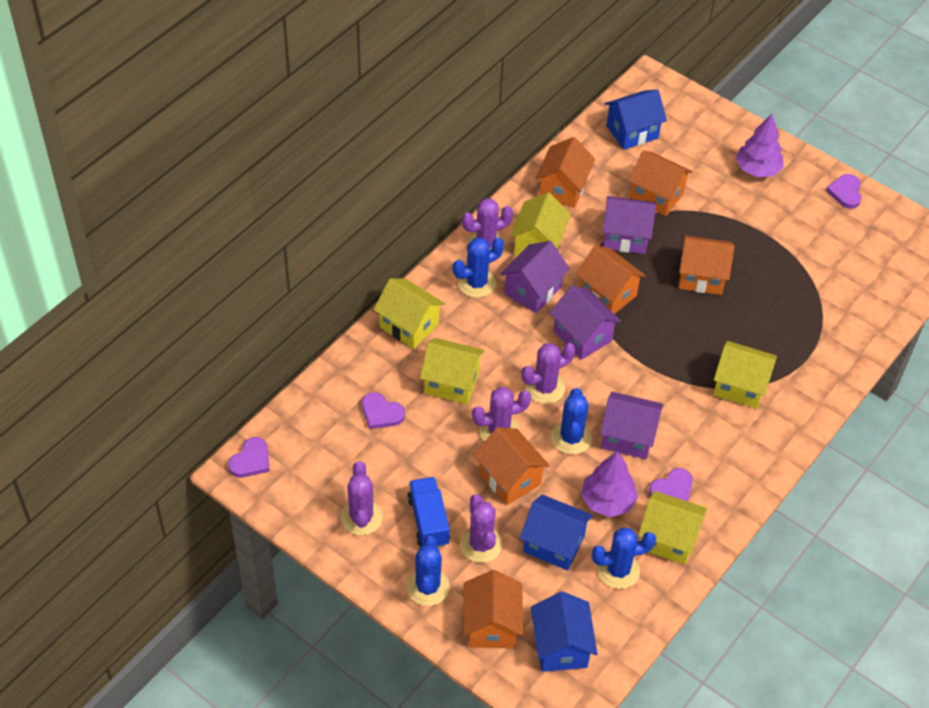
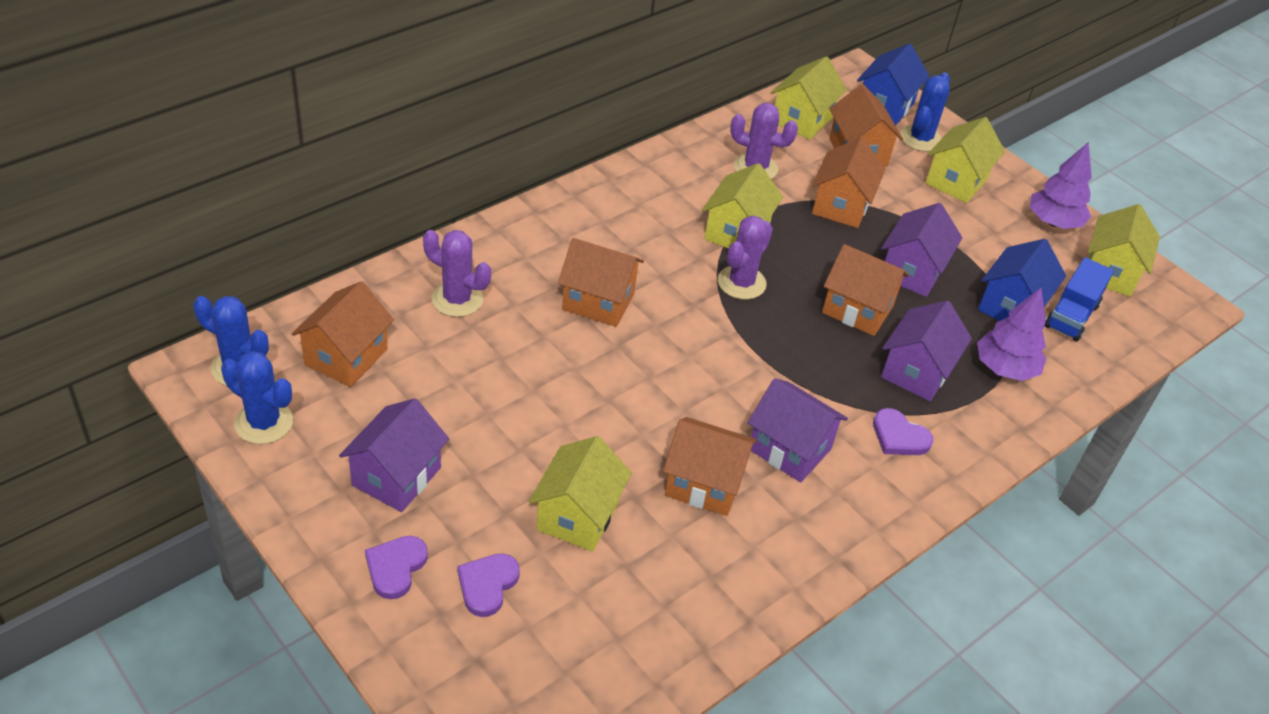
blue cactus: [406,536,450,606] [453,238,504,298] [551,388,592,454] [592,527,656,589] = 4 -> [193,296,269,386] [221,351,293,444] [900,73,950,152] = 3
blue house: [520,494,593,571] [531,591,598,672] [605,89,667,150] = 3 -> [857,43,929,126] [978,239,1066,321] = 2
purple cactus: [340,461,383,535] [460,494,502,563] [462,198,513,250] [472,387,531,442] [521,343,575,404] = 5 -> [423,230,491,317] [718,216,773,300] [730,103,798,179] = 3
purple heart: [228,437,270,478] [362,392,405,429] [649,468,693,501] [826,174,861,209] = 4 -> [365,536,428,599] [457,553,520,617] [873,408,933,455] = 3

